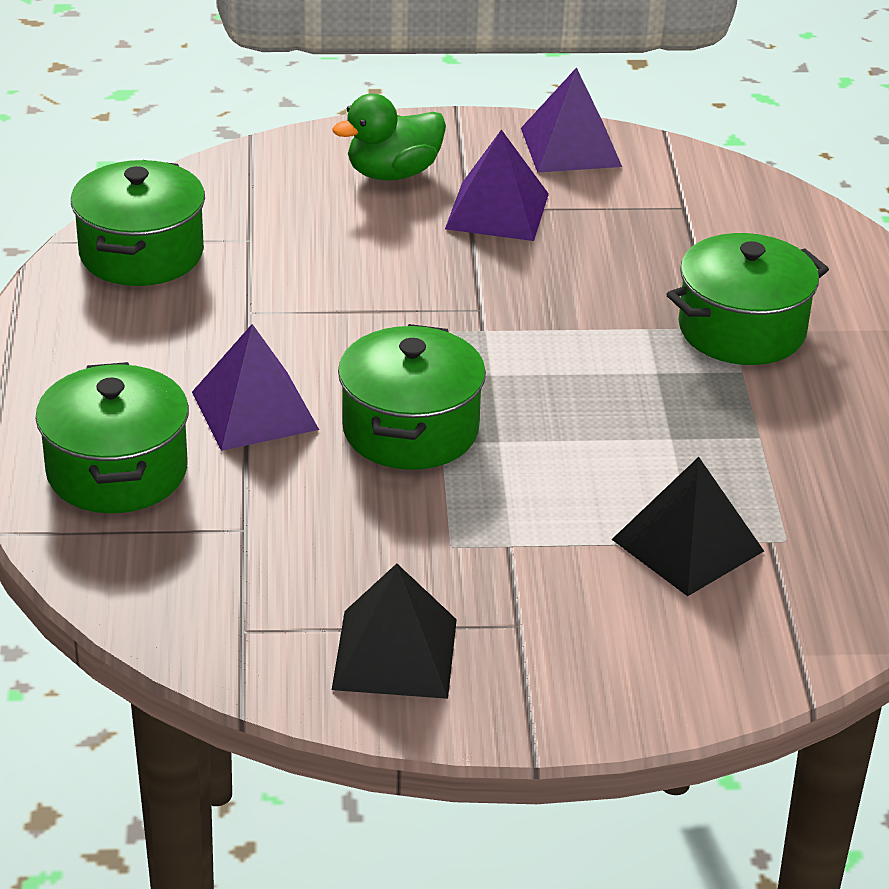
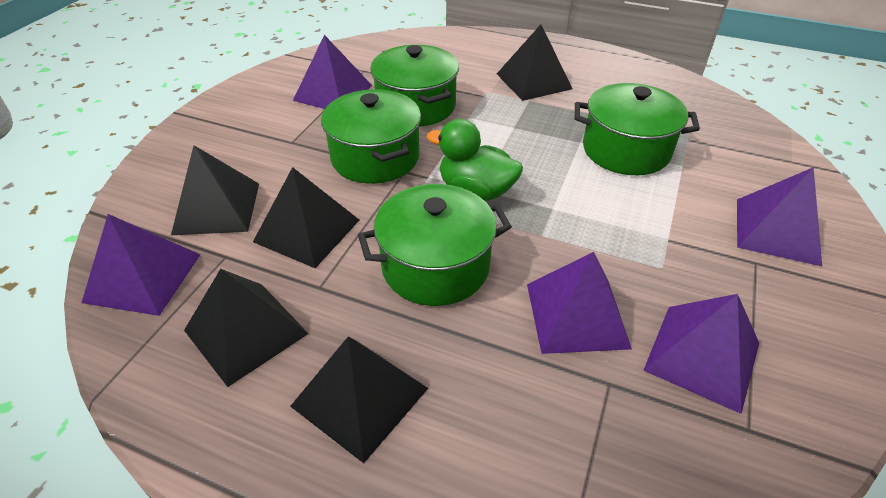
black pyramid: [332,564,457,699] [611,457,764,596] = 2 -> [171,145,259,235] [184,269,309,387] [253,167,359,268] [290,336,428,463] [497,24,572,101] = 5
purple pyramid: [192,324,319,451] [445,130,549,241] [521,67,622,173] = 3 -> [82,214,201,316] [293,35,372,109] [527,252,632,354] [643,294,759,414] [737,167,822,266] = 5

